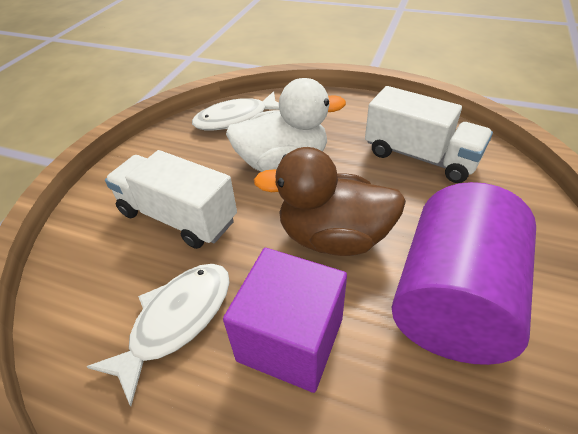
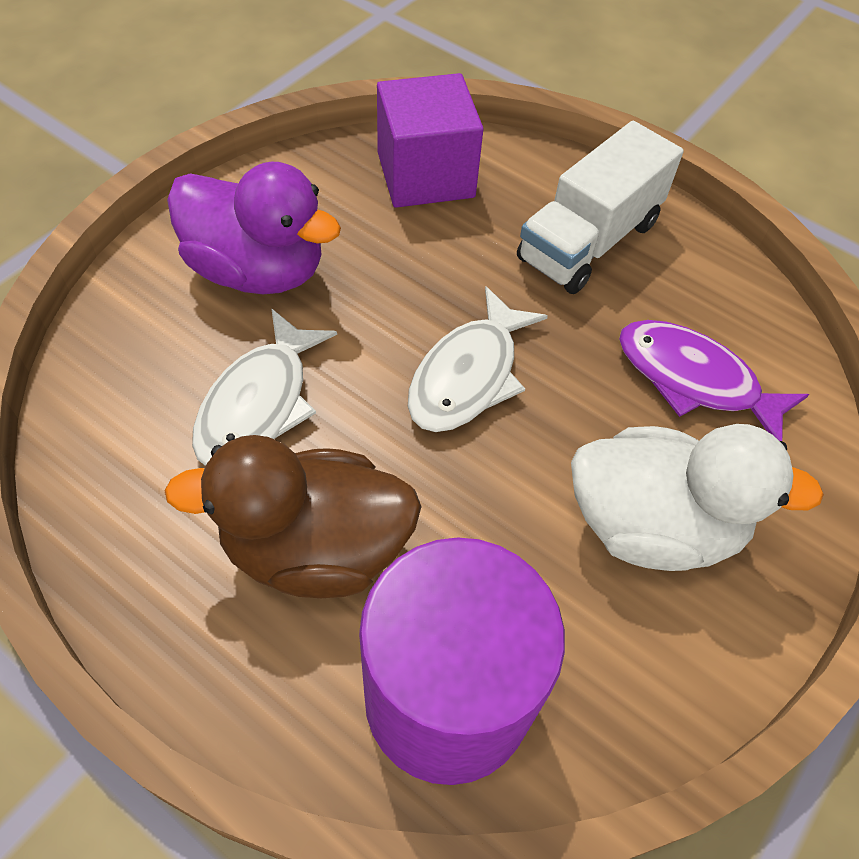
purple duck: none = 0 -> [167,162,341,294] = 1
purple fish: none = 0 -> [619,320,809,441] = 1
white truck: [105,150,237,249] [365,86,493,183] = 2 -> [517,121,684,294] = 1

